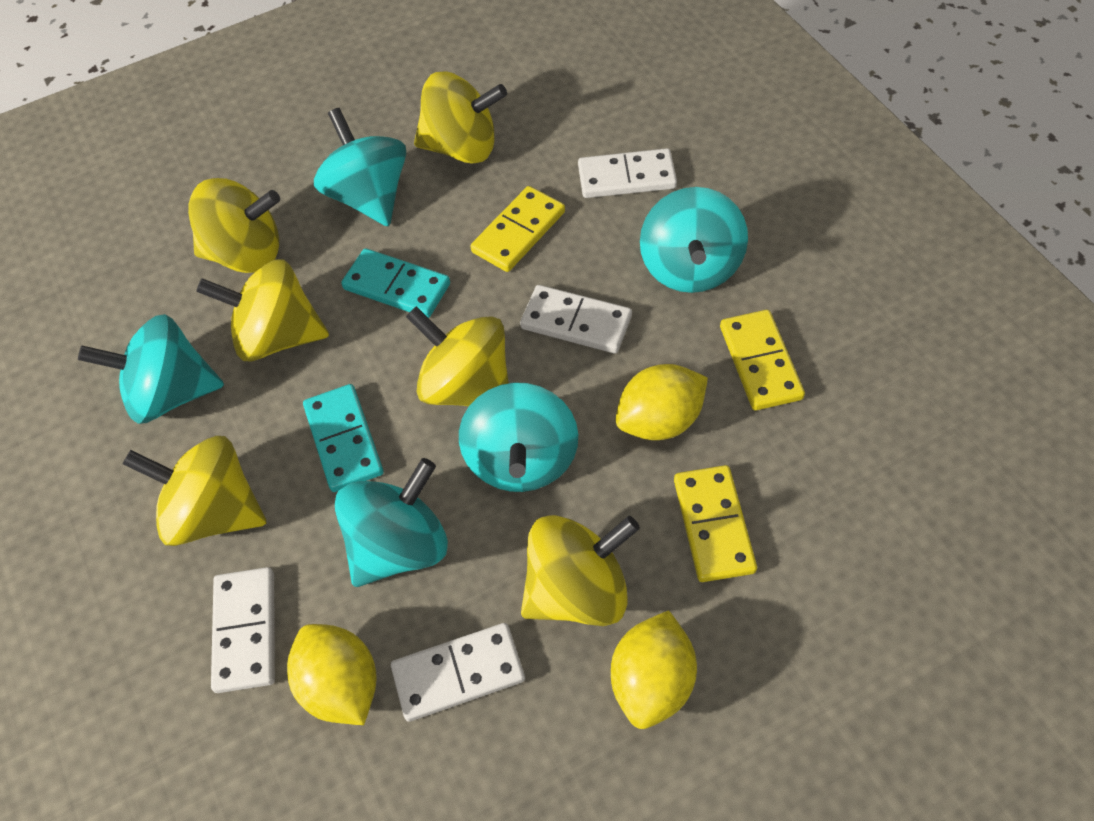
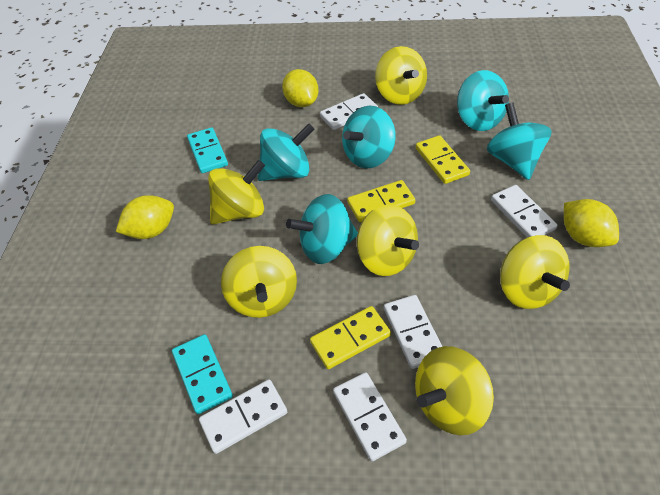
white domino: [211,567,275,693] [391,623,525,722] [520,285,632,353] [578,148,677,198] = 4 -> [199,379,287,454] [320,93,378,130] [333,372,407,461] [384,295,443,369] [491,185,557,237] = 5

